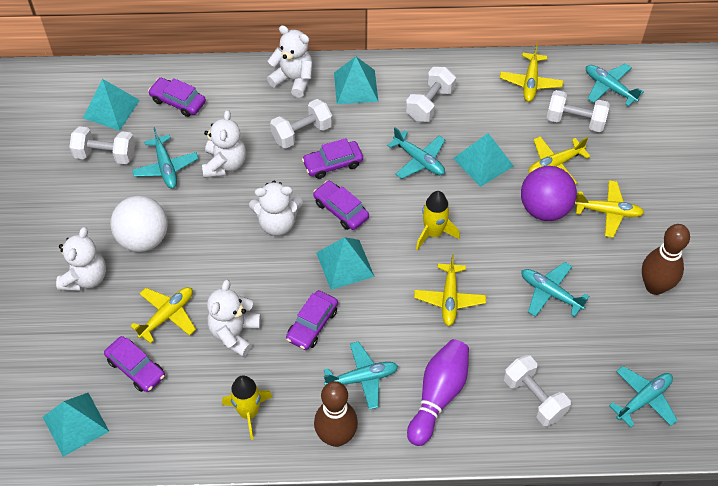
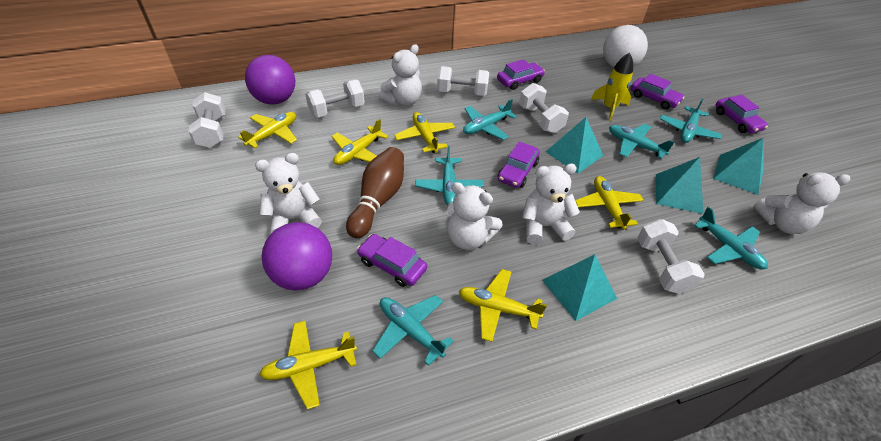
brown bowling pin: [314,381,358,447] [642,224,690,295] = 2 -> [346,147,404,238] = 1
purple ball: [521,166,577,221] = 1 -> [245,55,295,105] [262,222,332,290] = 2
purple bowling pin: [407,339,469,446] = 1 -> none = 0
turquoise pyramid: [43,393,109,457] [83,79,140,131] [316,237,375,290] [334,57,378,104] [453,133,514,187] = 5 -> [542,254,617,321] [546,117,603,173] [656,157,704,214] [713,138,763,195] = 4
yellow plane: [130,287,196,344] [414,254,486,326] [500,44,563,102] [528,136,591,184] [575,180,644,238] = 5 -> [238,112,297,148] [259,321,357,409] [332,119,389,165] [394,112,455,153] [459,269,547,342] [575,176,644,230] = 6
yellow rocket: [222,376,273,440] [416,191,460,250] = 2 -> [591,53,633,121] = 1

